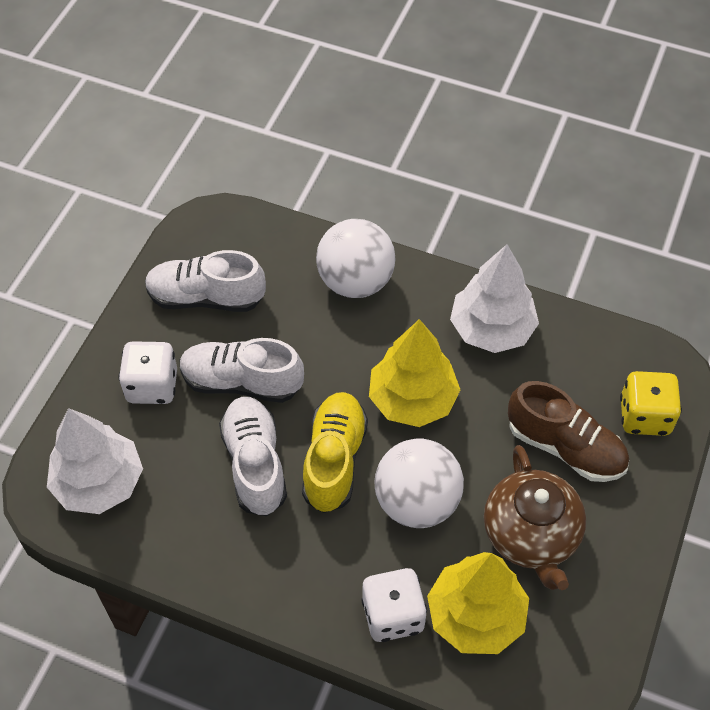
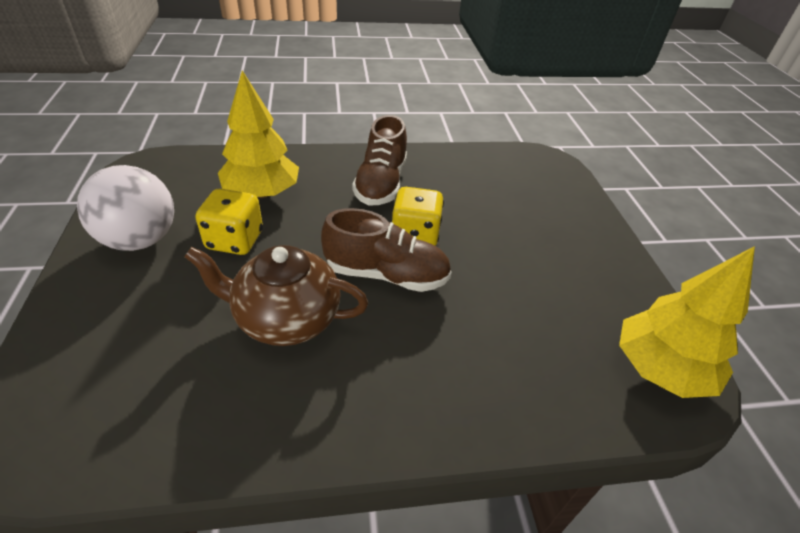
brown shoe: [508,381,629,482] = 1 -> [321,208,452,292] [352,115,407,206] = 2
white ball: [316,219,396,298] [375,439,464,528] = 2 -> [77,165,174,251] = 1
white dice: [118,341,177,404] [361,568,427,642] = 2 -> none = 0
white shoe: [145,250,266,312] [180,338,304,403] [219,397,287,516] = 3 -> none = 0
white tree: [47,408,143,514] [450,244,539,353] = 2 -> none = 0
yellow dice: [620,371,682,436] = 1 -> [196,188,263,255] [392,187,444,246] = 2
yellow shoe: [302,392,368,513] = 1 -> none = 0

